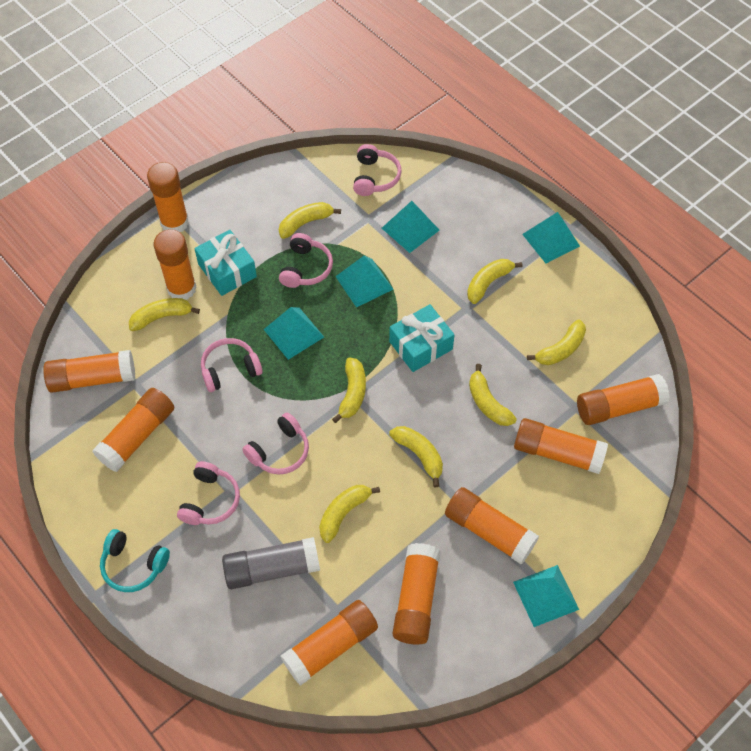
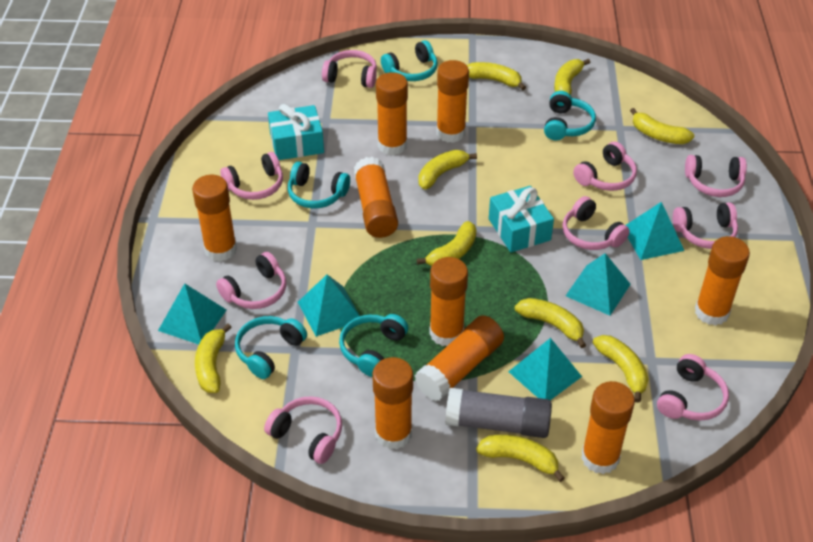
pink headphones: [177,461,240,525] [201,338,263,392] [242,413,309,475] [279,233,333,288] [353,144,402,196] = 5 -> [216,252,286,309] [220,152,283,200] [264,396,342,464] [322,50,377,88] [562,196,630,250] [573,142,637,191] [657,354,729,421] [673,202,738,249] [685,155,747,197] = 9
turquoise headphones: [100,529,170,592] = 1 -> [235,316,307,379] [288,162,350,209] [339,314,408,377] [381,40,438,81] [544,91,596,140] = 5
yellow banana: [129,298,200,331] [279,202,341,239] [319,485,380,543] [332,357,366,423] [389,426,443,487] [467,259,522,304] [469,364,517,426] [527,319,586,365] = 8 -> [195,324,232,393] [417,221,476,266] [418,150,477,190] [467,62,526,90] [476,435,565,482] [515,298,586,348] [554,59,590,95] [593,335,648,403] [630,108,694,144] = 9

